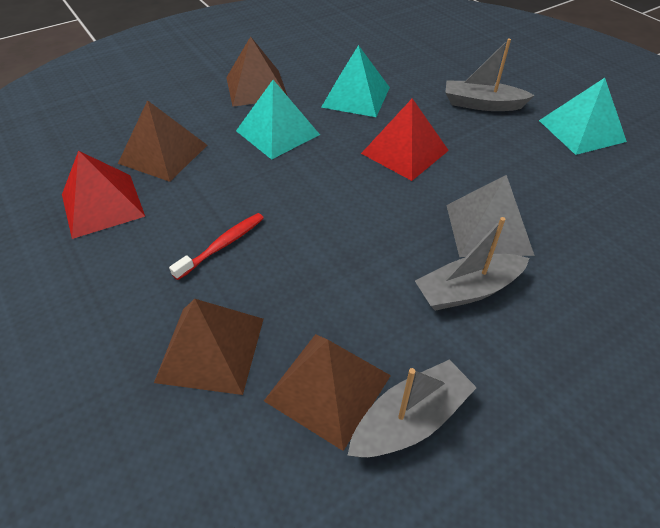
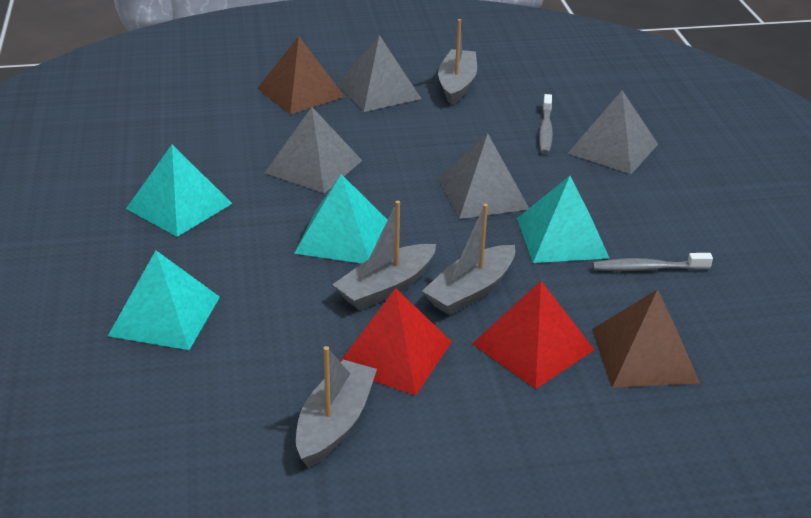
brown pyramid: [118,100,207,182] [154,299,264,395] [226,36,287,107] [264,334,391,451] = 4 -> [257,36,345,114] [592,289,700,388] = 2
grey boat: [347,359,477,457] [415,217,529,311] [445,38,535,111] = 3 -> [296,346,377,467] [332,201,436,310] [422,204,515,315] [438,19,477,105] = 4
grey pyramid: [446,175,535,257] = 1 -> [265,107,362,193] [337,35,421,112] [438,133,529,219] [568,91,658,174] = 4
grey toothbrush: none = 0 -> [539,94,553,154] [592,253,713,271] = 2
red toothbrush: [169,213,264,280] = 1 -> none = 0
turquoise pyramid: [236,80,320,160] [321,45,390,117] [539,78,627,155] = 3 -> [108,251,220,350] [126,145,233,237] [294,174,387,264] [517,176,609,263] = 4

